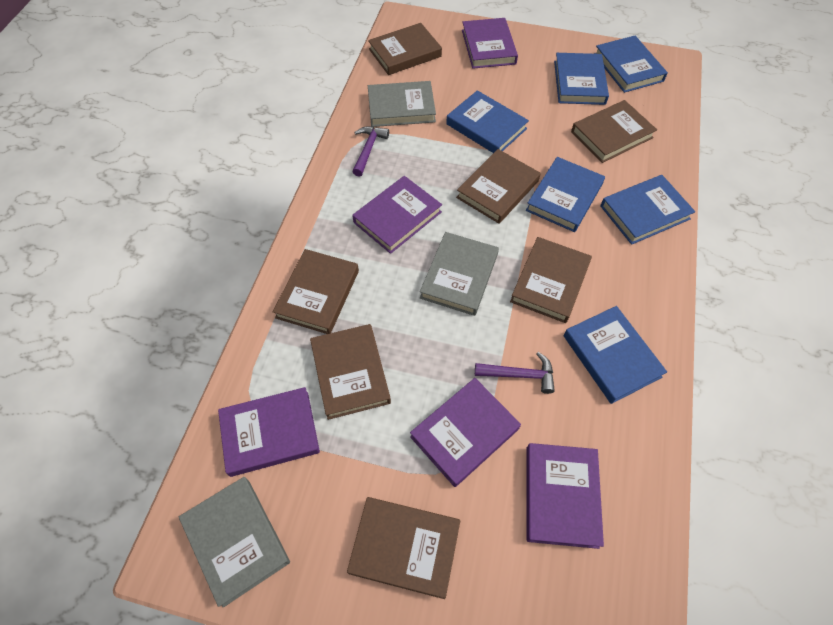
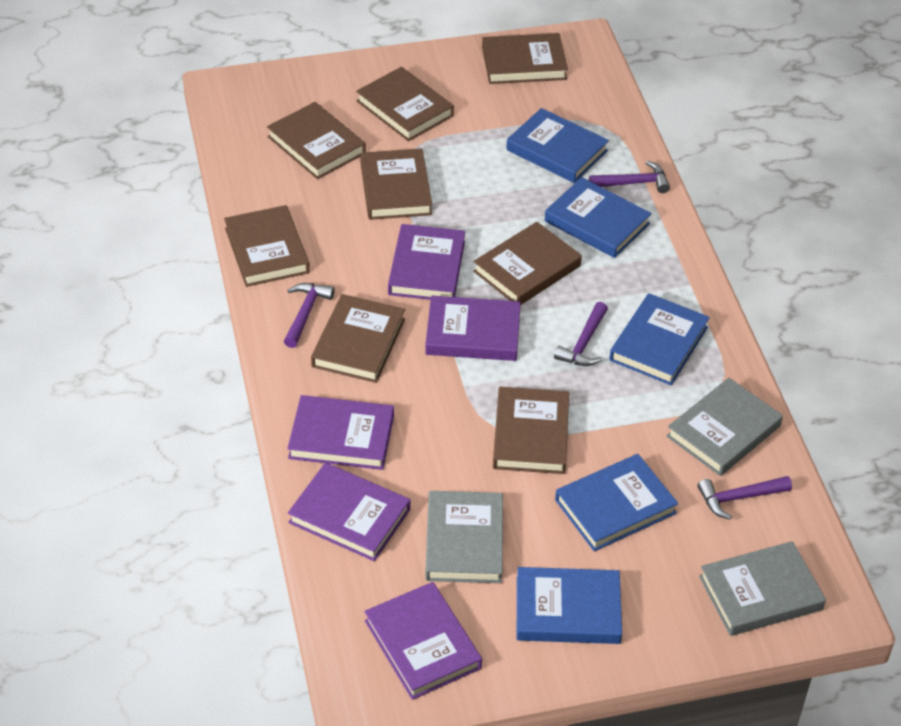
blue book: [446,90,529,153] [526,157,605,232] [554,53,609,105] [564,306,667,404] [594,36,668,93] [601,175,695,245] = 6 -> [506,108,609,183] [517,567,622,644] [545,177,651,258] [555,454,678,551] [609,293,710,385] = 5
brown book: [273,249,359,334] [310,324,391,420] [347,497,460,599] [368,23,442,75] [456,149,541,224] [510,237,592,323] [571,100,657,163] = 7 -> [224,205,310,287] [267,102,366,179] [311,294,405,383] [356,67,454,141] [360,148,432,220] [473,222,582,305] [482,33,568,84] [493,387,569,474] = 8
purple hammer: [352,126,389,177] [475,352,555,394] = 2 -> [284,283,335,348] [554,302,608,366] [589,161,670,193] [697,476,792,520] = 4

